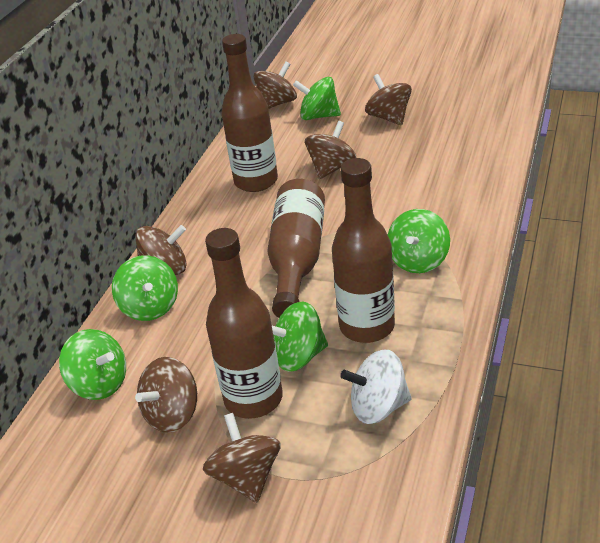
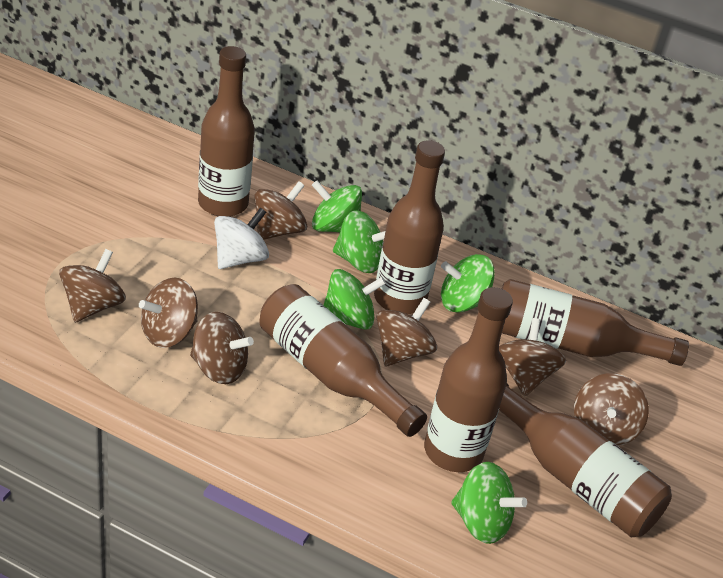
brown bottle: [205,228,283,419] [222,34,278,192] [267,179,325,318] [332,158,395,343] = 4 -> [198,46,255,217] [259,284,427,437] [374,140,445,314] [424,287,513,472] [499,383,672,537] [502,279,689,366] = 6
brown spinning top: [135,357,197,433] [136,225,187,275] [203,413,281,503] [253,61,297,109] [305,121,357,179] [365,74,412,125] = 6 -> [59,249,126,322] [139,278,198,348] [190,312,254,384] [254,181,307,240] [376,298,437,366] [499,318,566,396] [574,373,649,446] = 7

